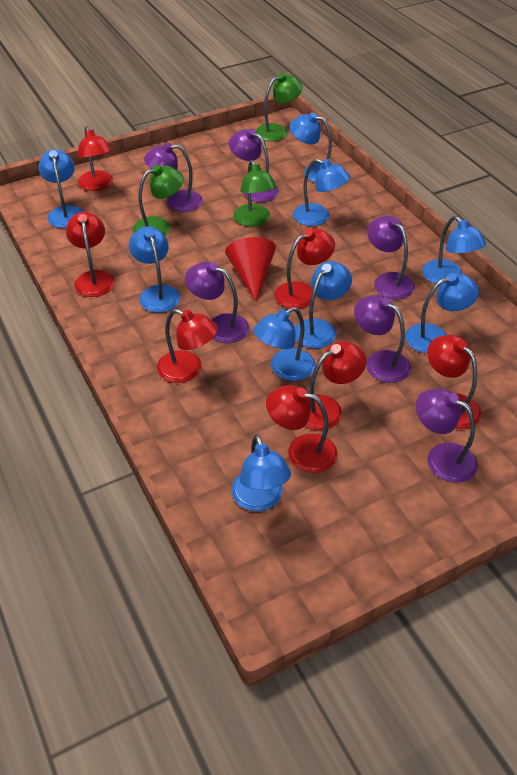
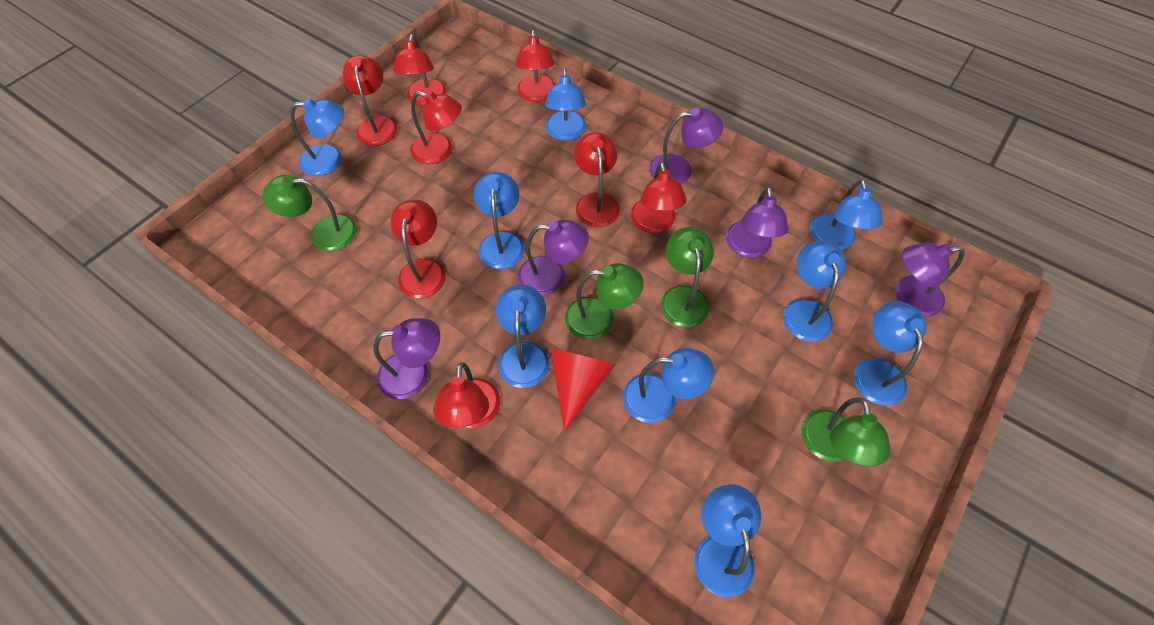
green lamp: [133,165,184,236] [233,160,276,227] [256,73,303,141] = 3 -> [262,175,357,251] [565,263,644,340] [661,227,714,328] [802,398,891,466] = 4
purple lamp: [144,142,203,212] [185,262,249,343] [229,129,279,202] [354,295,411,383] [367,216,415,299] [416,388,478,483] = 6 -> [373,318,440,400] [518,220,589,296] [649,108,724,184] [726,187,789,258] [895,243,965,317] = 5
red lamp: [66,212,115,297] [78,126,113,191] [157,309,218,383] [266,385,338,473] [275,228,335,309] [305,341,367,431] [427,335,481,429] = 7 -> [342,55,398,146] [390,199,446,299] [393,34,446,106] [410,91,462,164] [433,362,501,428] [515,30,555,102] [574,132,620,227] [631,162,687,233] = 8

